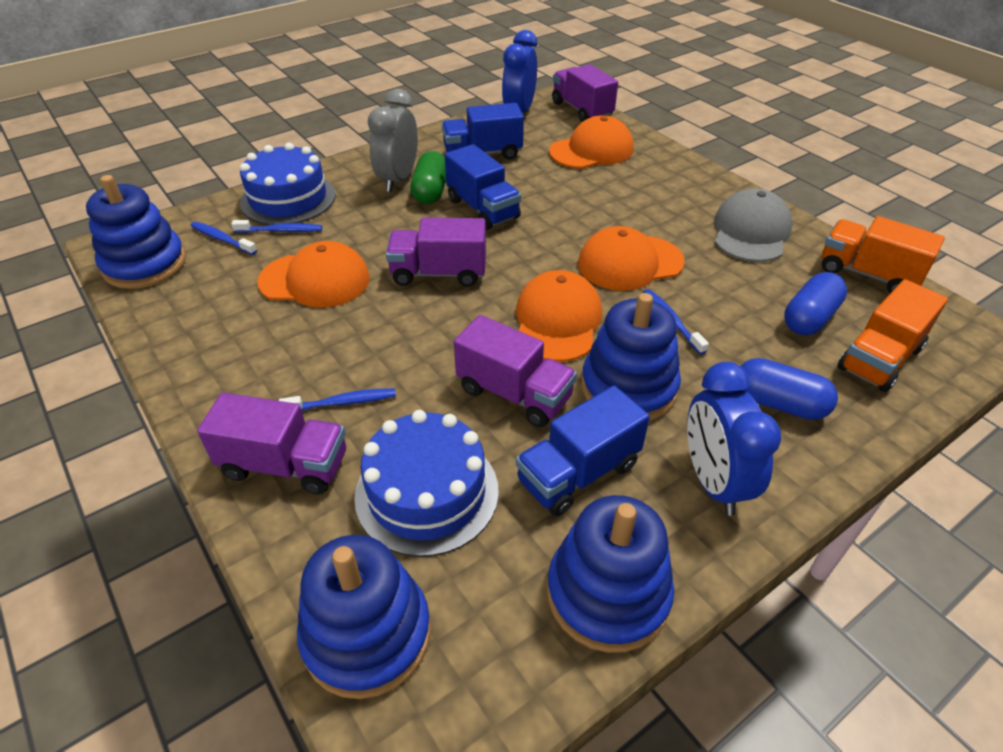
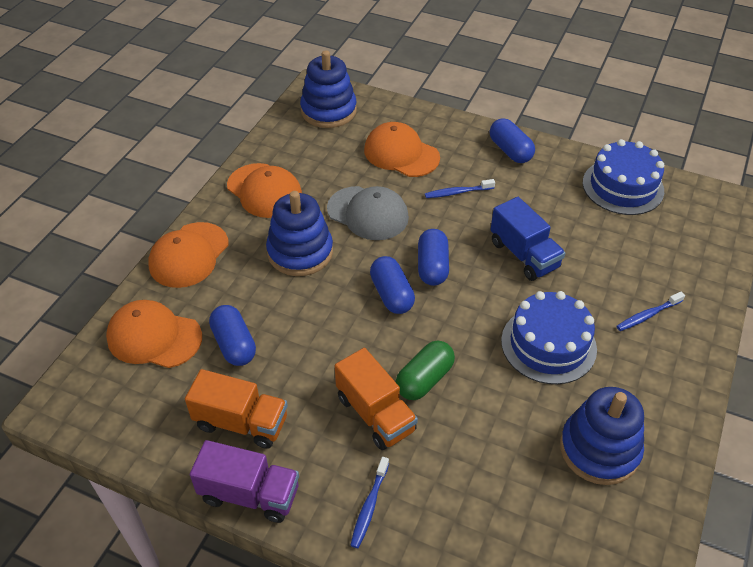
blue capsule: [741,358,838,420] [784,272,847,335] = 2 -> [209,305,256,366] [370,256,415,314] [418,229,449,286] [490,118,535,163] = 4
blue clock: [502,30,537,113] [687,362,781,516] = 2 -> none = 0
blue stacking toy: [86,175,186,289] [297,535,431,699] [547,495,674,653] [581,293,681,421] = 4 -> [266,191,333,276] [300,50,357,128] [560,387,644,485] = 3
blue toothbrush: [191,222,257,255] [231,220,322,233] [279,388,396,411] [643,289,709,355] = 4 -> [350,457,389,548] [425,179,495,198] [616,292,685,331] = 3
blue truck: [442,103,524,160] [445,144,521,230] [516,385,650,517] = 3 -> [490,197,565,281] = 1
grey clock: [368,89,418,192] = 1 -> none = 0
purple truck: [197,393,346,495] [386,218,486,287] [454,315,577,427] [552,64,618,122] = 4 -> [190,440,299,523] = 1

